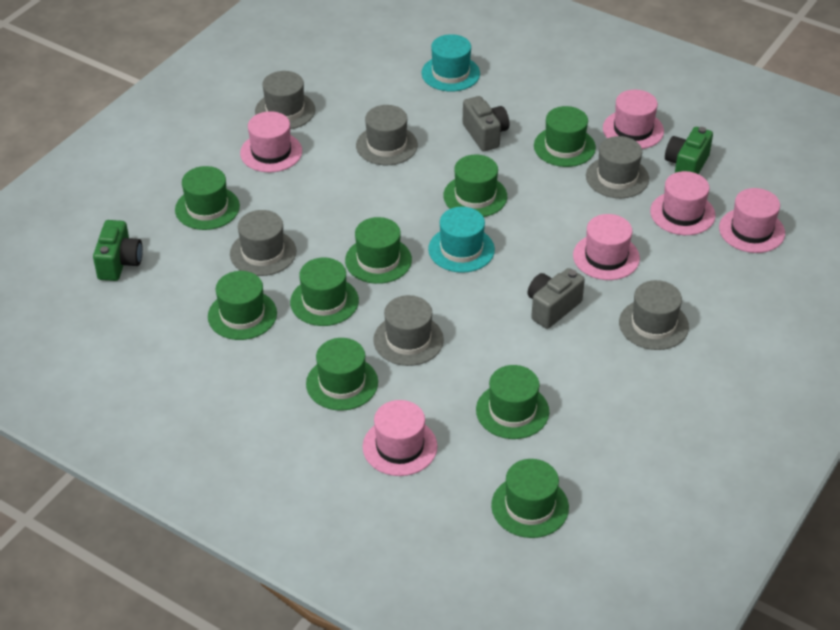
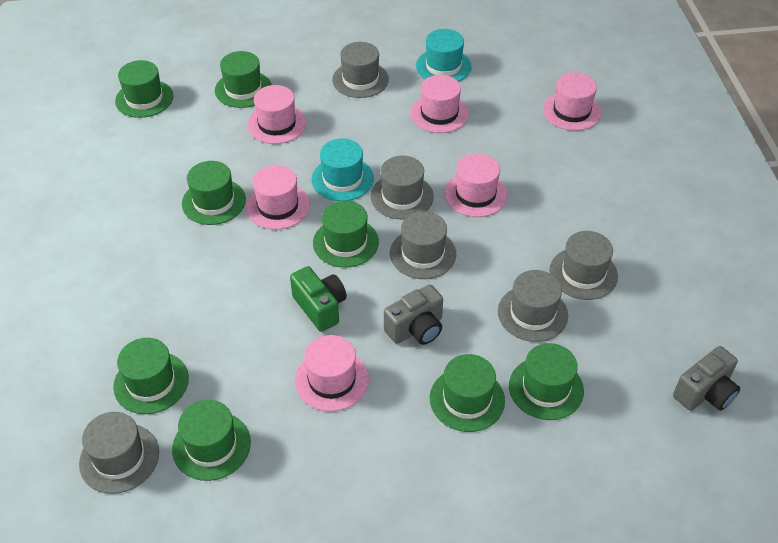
green camera: [93,220,143,281] [665,127,713,174] = 2 -> [290,266,347,332] = 1
green hat: [175,166,240,230] [208,271,277,340] [290,257,359,326] [306,338,378,411] [345,217,412,284] [443,155,507,217] [476,365,549,439] [491,459,569,538] [534,106,596,167] = 9 -> [113,338,189,414] [115,60,174,118] [172,400,251,481] [182,161,246,225] [215,51,272,108] [313,201,379,268] [430,354,505,432] [509,343,584,420] = 8

